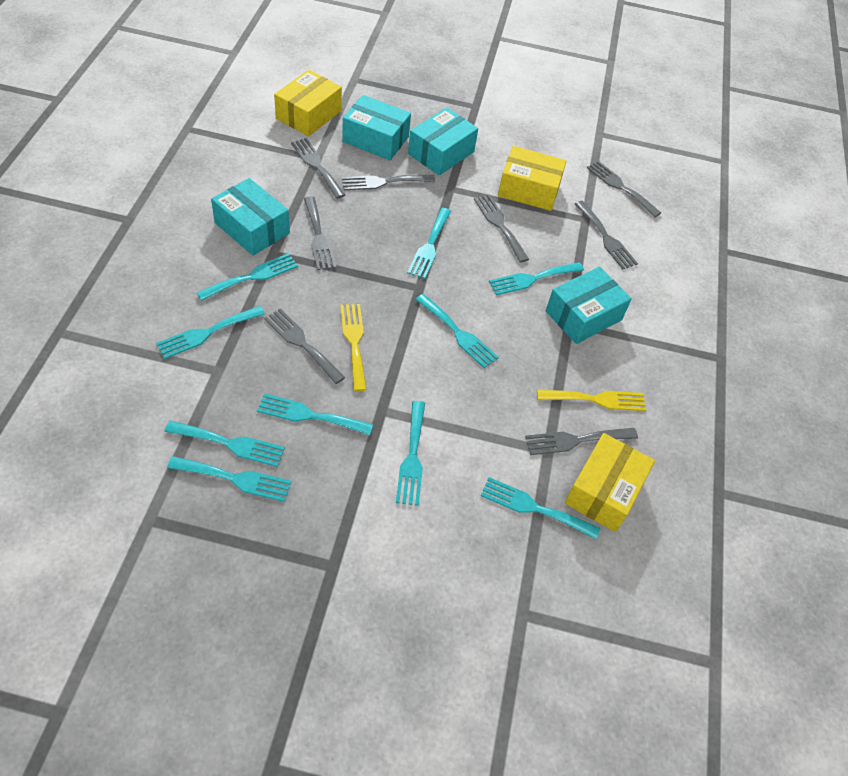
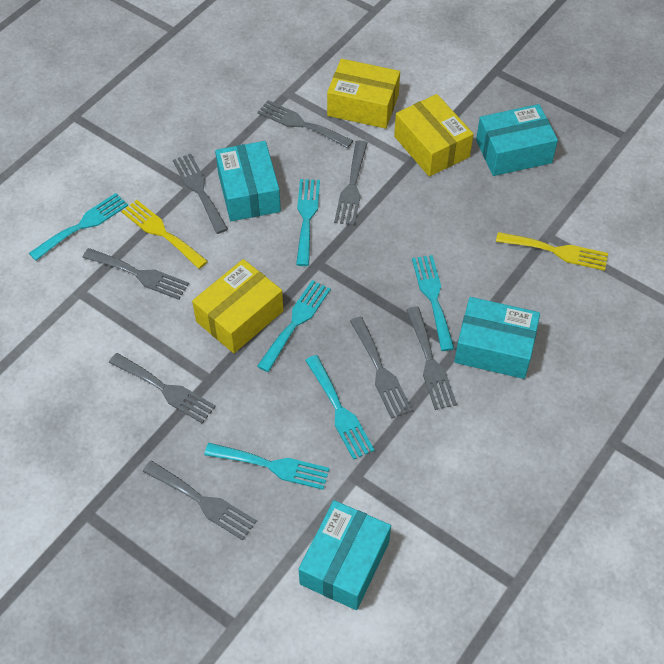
turquoise fork: [156,306,265,359] [165,421,285,467] [167,456,292,502] [197,253,298,301] [257,393,373,436] [396,401,425,506] [407,208,451,279] [415,294,499,368] [481,477,600,540] [489,262,584,295] = 10 -> [29,193,128,261] [204,443,330,490] [257,280,331,372] [296,179,320,266] [305,355,374,460] [412,255,454,351] = 6

